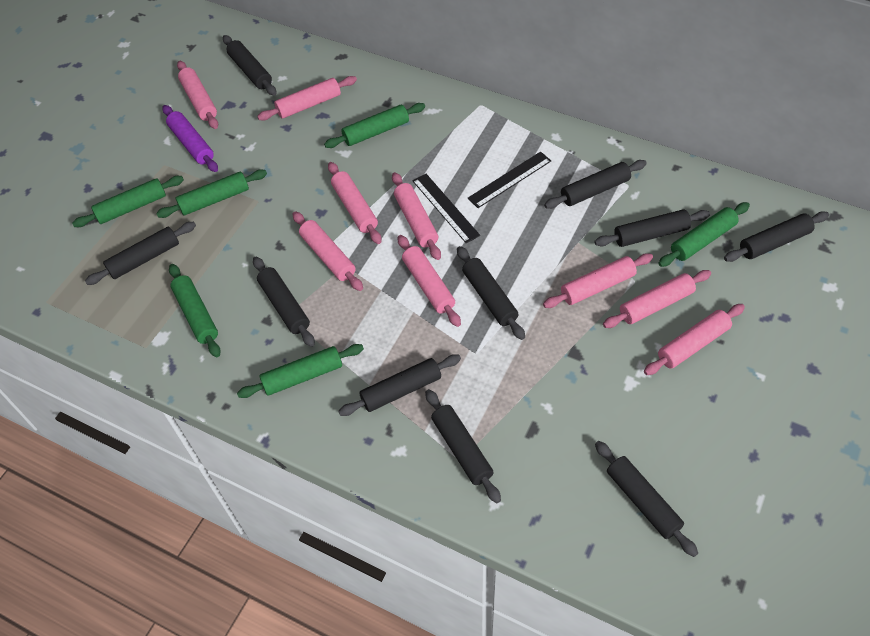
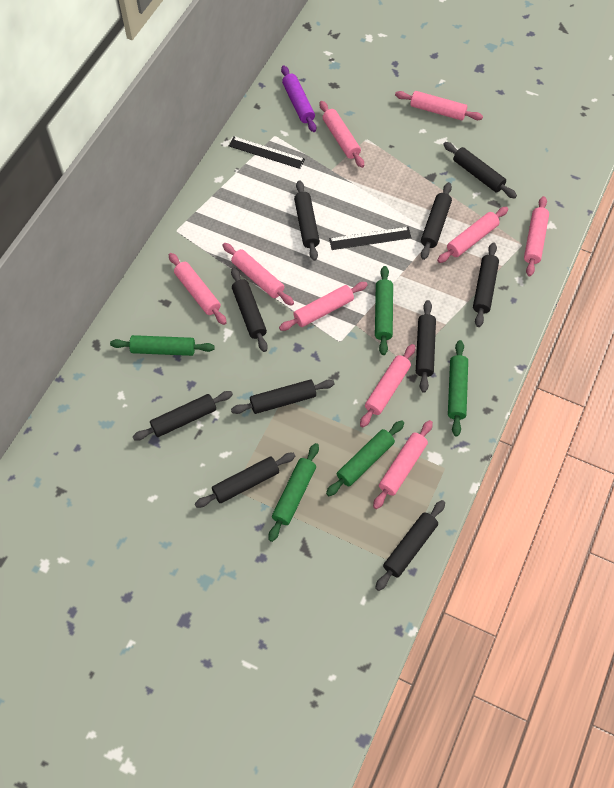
green rolling pin: [72,176,184,227] [156,169,267,218] [169,264,221,357] [237,344,364,398] [324,103,425,148] [658,202,750,267] = 6 -> [110,335,215,356] [269,443,319,542] [326,420,404,496] [375,266,393,355] [448,340,468,436] = 5

